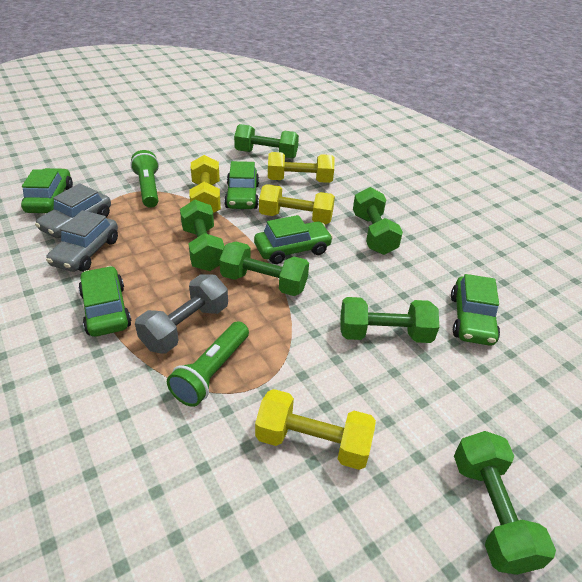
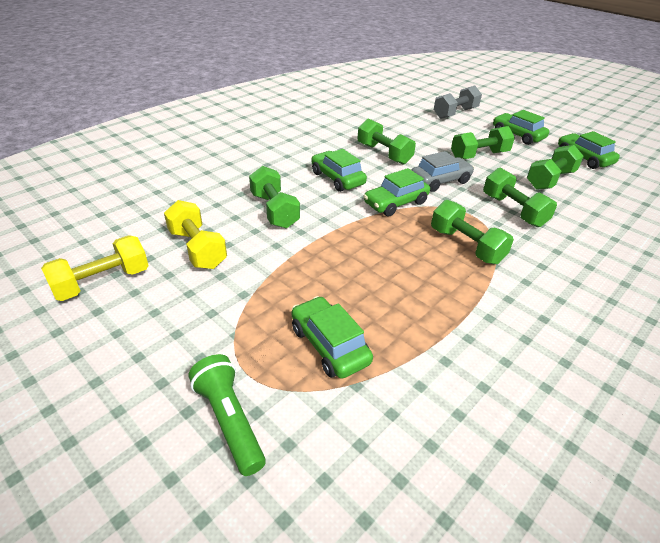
green flashlight: [130,150,159,208] [167,321,249,407] = 2 -> [189,354,266,476] = 1
grey car: [35,183,111,238] [46,210,118,272] = 2 -> [412,151,474,192] = 1
yellow dumbbell: [189,155,221,213] [255,389,376,470] [259,184,335,224] [268,152,334,183] = 4 -> [41,235,149,301] [164,200,227,269] = 2

